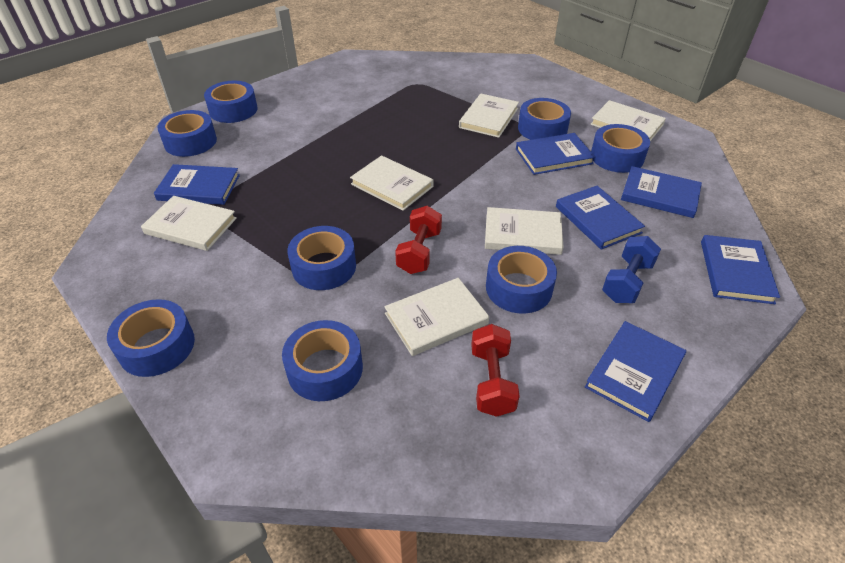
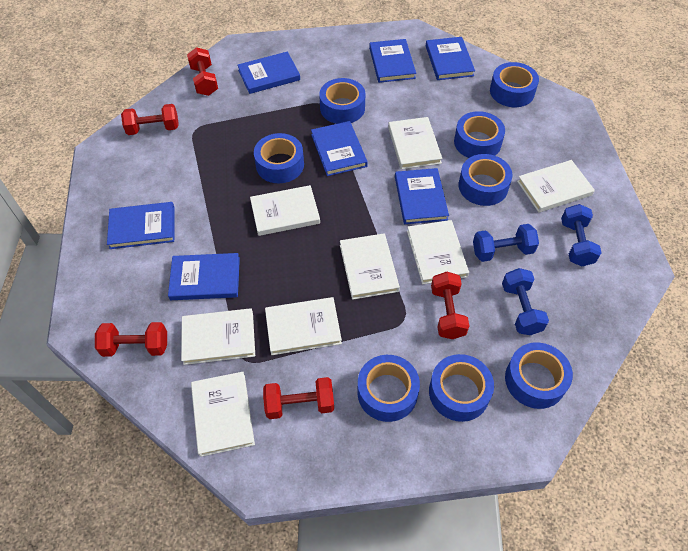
blue book: [154,164,240,205] [516,133,595,175] [556,186,645,250] [585,321,686,422] [621,166,702,218] [701,235,780,304] = 6 -> [107,202,174,249] [168,253,240,300] [237,51,300,94] [311,121,368,176] [369,39,416,83] [395,168,449,224] [426,37,475,80] = 7
blue dumbbell: [602,236,661,303] = 1 -> [473,224,539,262] [502,268,549,335] [561,204,602,266] = 3
red dumbbell: [395,206,442,274] [471,324,520,417] = 2 -> [95,322,167,357] [121,104,179,135] [187,47,218,96] [263,377,334,419] [431,272,469,339] = 5
white book: [141,196,237,251] [350,155,434,211] [384,278,489,356] [459,94,519,138] [485,207,564,255] [590,100,666,141] = 6 -> [181,308,255,365] [191,372,255,457] [250,185,320,236] [265,297,342,355] [340,233,400,300] [388,117,443,169] [407,220,469,284] [517,160,595,213] = 8

